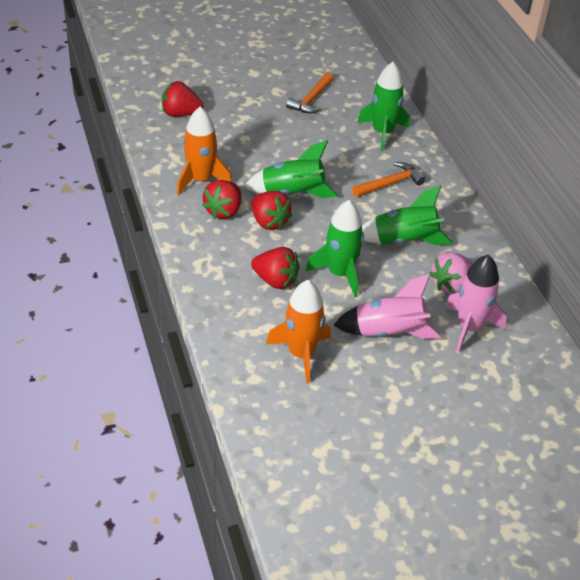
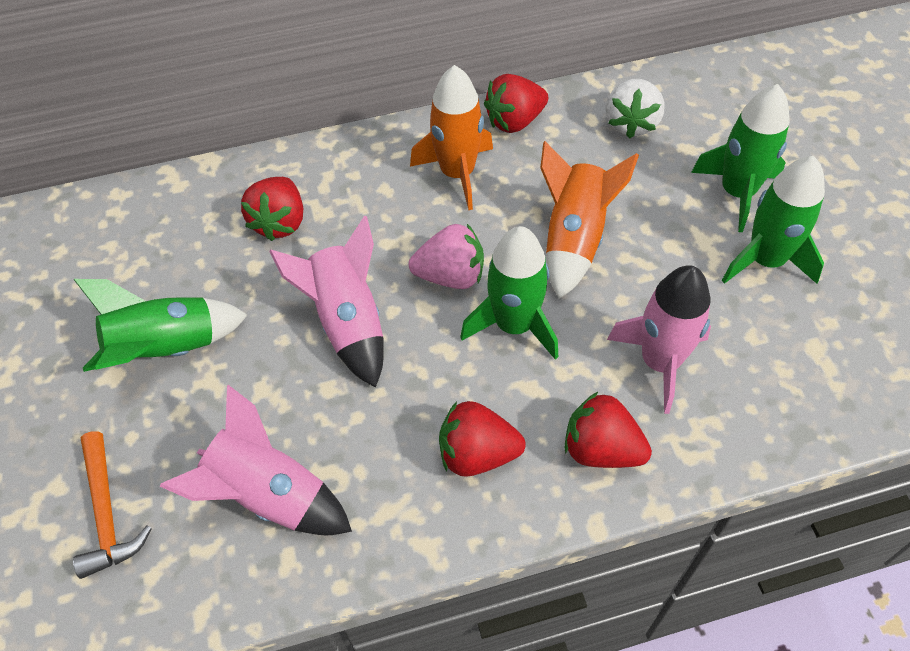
orange hammer: [286,73,334,114] [352,162,425,197] = 2 -> [73,431,152,579] = 1
pink rocket: [334,274,442,339] [445,254,507,352] = 2 -> [160,385,352,535] [269,216,384,388] [607,265,711,414] = 3
white strawberry: none = 0 -> [606,79,665,139] = 1

